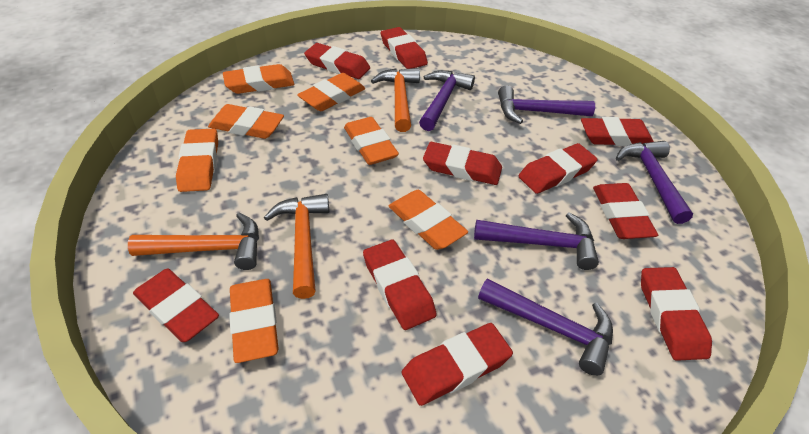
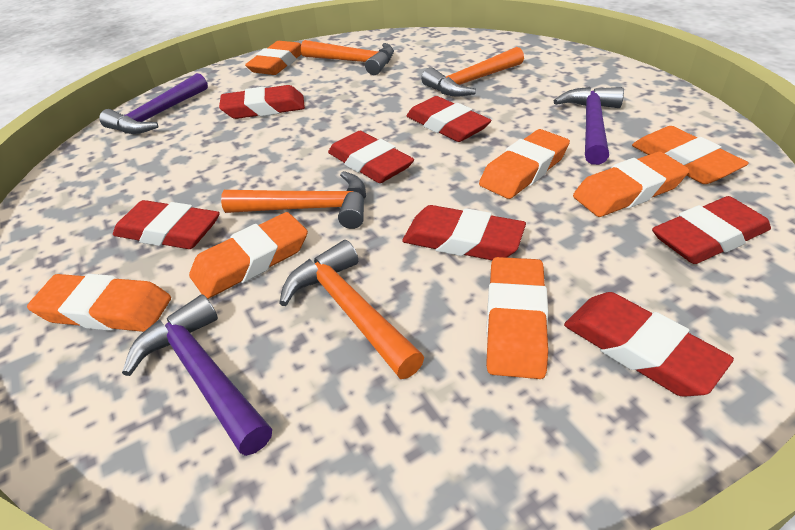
orange hammer: [128,212,259,270] [264,194,329,299] [371,68,420,132] = 3 -> [221,171,366,229] [279,240,424,379] [301,40,394,75] [421,47,524,97] = 4
purple hammer: [419,70,475,131] [474,212,599,270] [478,279,613,376] [498,85,595,124] [616,141,693,224] = 5 -> [99,73,208,134] [122,294,272,456] [554,87,624,165] = 3
red eraser: [133,269,219,342] [304,43,370,79] [363,240,437,330] [381,27,428,69] [402,323,513,406] [423,142,502,185] [518,143,598,194] [581,117,654,146] [593,183,658,239] [641,267,712,361] = 10 -> [113,200,220,249] [219,85,305,119] [328,131,414,183] [402,205,526,260] [406,96,491,142] [564,292,734,397] [652,196,771,264] = 7

